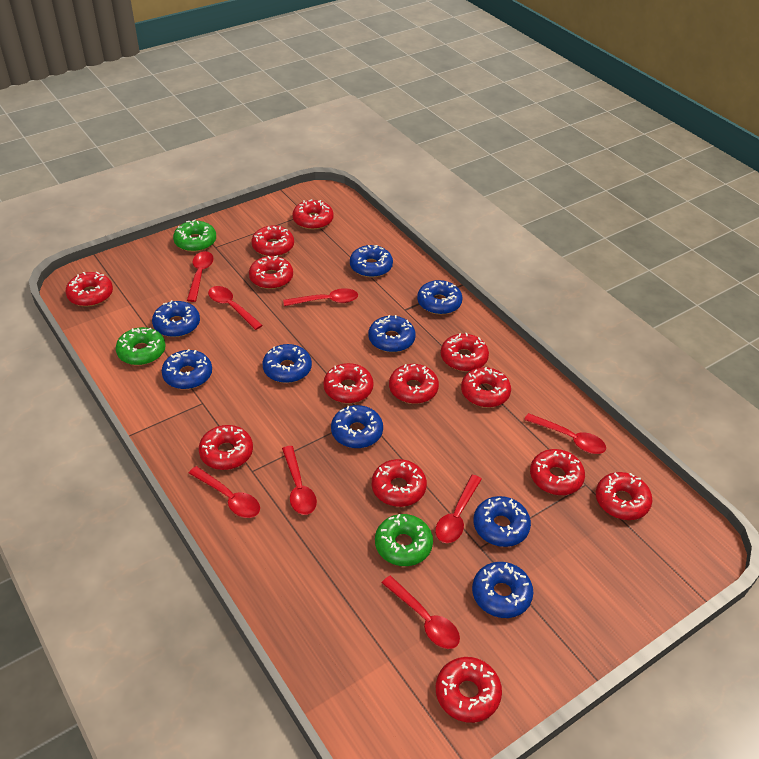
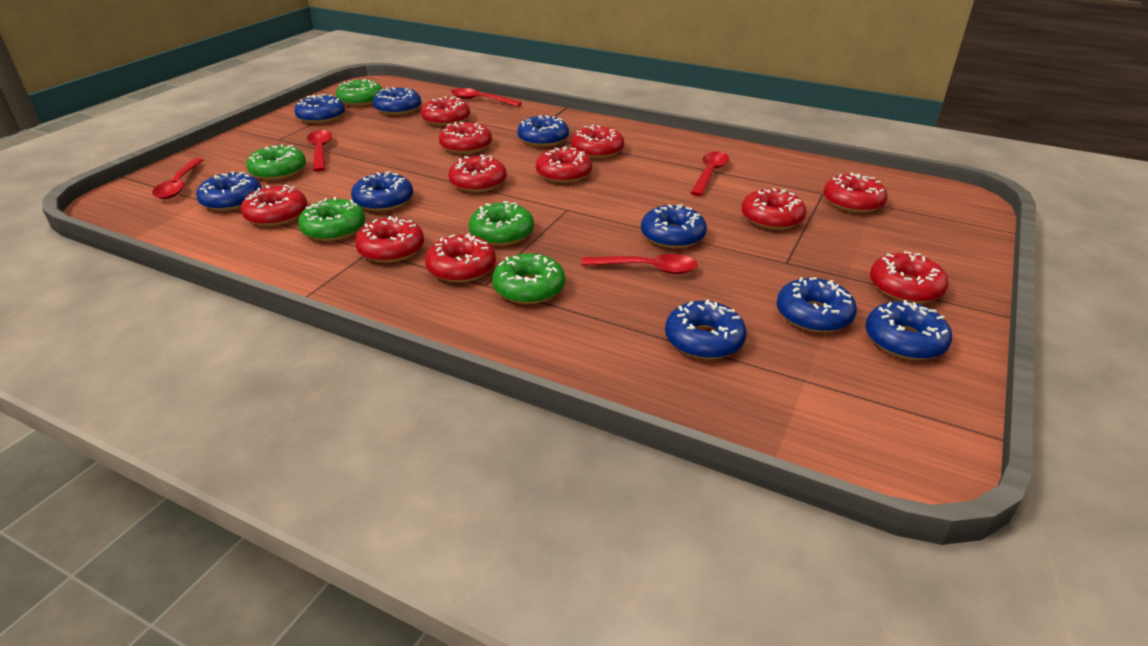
green donut: [116,327,166,365] [173,219,216,252] [375,514,433,566] = 3 -> [246,144,306,180] [298,197,365,241] [336,79,383,106] [469,201,534,246] [492,253,565,304] = 5
red donut: [65,272,113,307] [199,425,253,470] [249,256,293,289] [252,225,294,256] [292,199,334,230] [323,363,373,403] [372,459,427,507] [389,364,439,404] [436,657,502,723] [441,333,489,371] [461,367,511,407] [530,449,585,495] [596,472,652,520] = 13 -> [241,185,307,226] [355,216,424,263] [421,96,470,126] [425,233,496,283] [439,122,492,154] [448,155,507,192] [536,146,592,183] [571,125,624,158] [741,188,806,230] [823,172,887,213] [870,251,949,304] = 11
red spoon: [187,251,214,302] [189,466,260,518] [208,286,263,330] [282,446,317,515] [283,288,358,306] [382,576,460,649] [435,475,482,543] [524,413,606,454] = 8 -> [152,158,204,199] [307,130,332,172] [451,88,522,107] [581,254,698,274] [691,151,729,196] = 5

